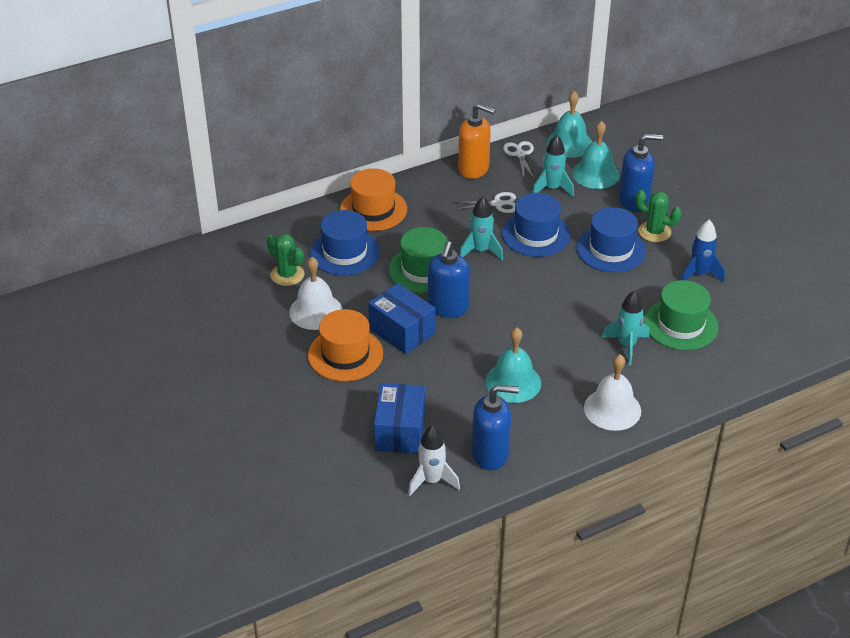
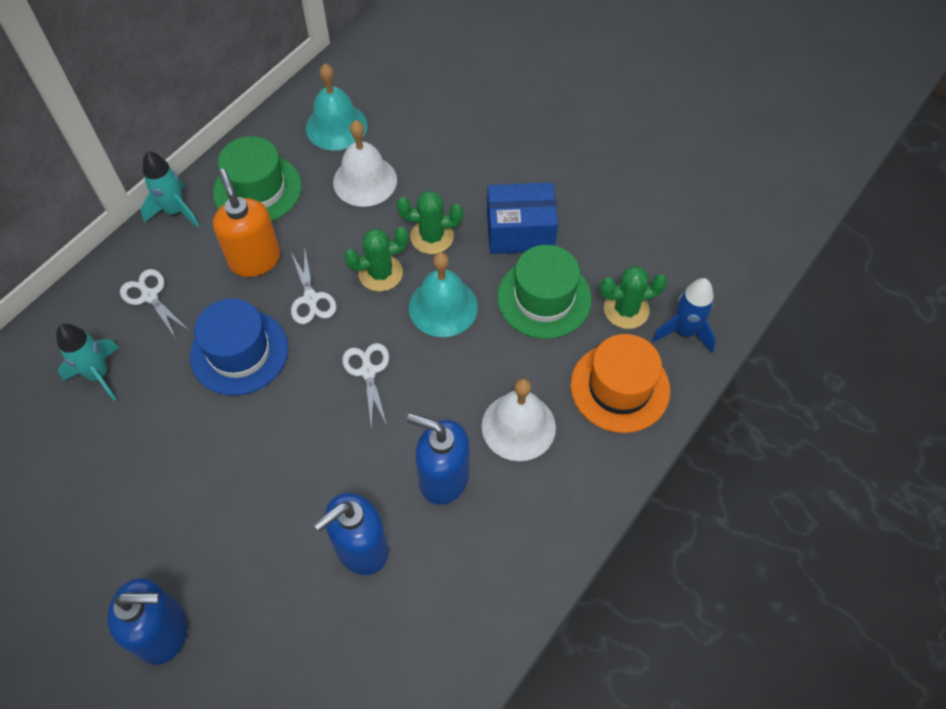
blue box: [368,283,435,354] [374,383,425,454] = 2 -> [487,182,558,254] = 1
blue hat: [310,210,380,275] [502,193,571,257] [577,207,646,272] = 3 -> [190,299,288,396] = 1
green cactus: [267,233,304,286] [636,190,682,242] = 2 -> [344,227,409,292] [397,191,463,254] [600,266,667,329] = 3
orange hat: [308,309,383,381] [340,168,407,231] = 2 -> [570,334,670,433] = 1
turquoise bell: [485,327,541,403] [547,91,592,158] [572,121,620,189] = 3 -> [306,64,367,150] [409,252,478,337] = 2
turquoise rocket: [459,197,503,260] [532,135,574,197] [602,291,649,365] = 3 -> [56,324,119,401] [140,151,199,228] = 2
white rocket: [408,425,460,496] = 1 -> none = 0
white scissors: [454,192,516,213] [503,141,534,179] = 2 -> [120,269,189,338] [291,251,336,324] [342,343,389,428] = 3

